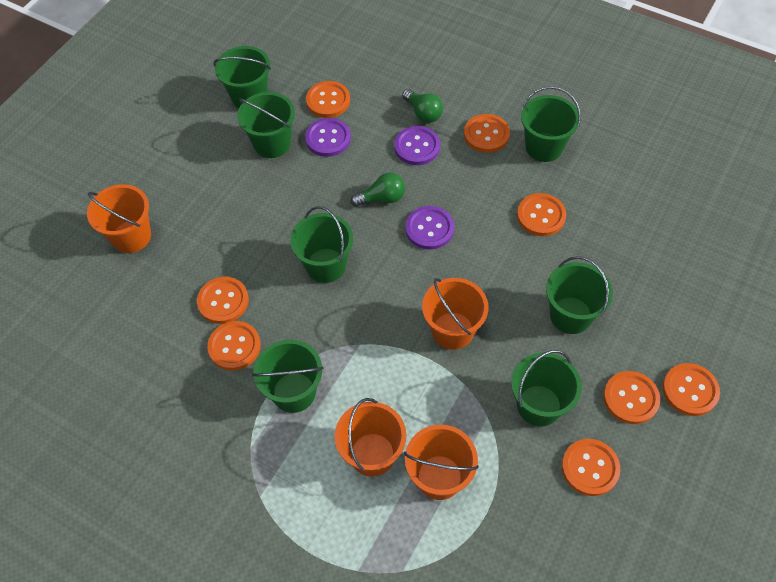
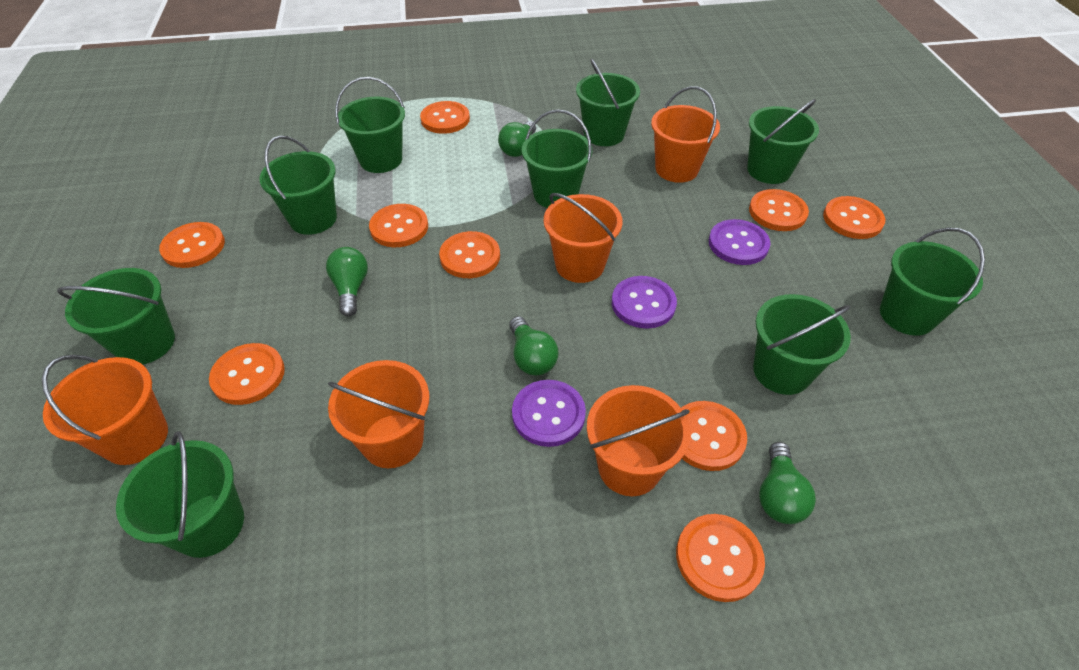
green bucket: [213,46,271,108] [237,92,295,158] [252,340,324,413] [290,206,353,283] [511,350,582,427] [521,86,581,162] [546,256,613,334] = 7 -> [57,268,175,365] [116,431,244,558] [259,135,337,235] [335,77,405,173] [522,109,592,208] [576,58,640,146] [747,99,819,184] [753,294,851,395] [880,227,985,336] = 9
green light bulb: [351,172,405,207] [402,89,443,123] = 2 -> [326,247,368,317] [498,121,536,157] [509,316,558,375] [759,442,816,524] = 4
orange bucket: [87,184,151,253] [335,398,406,477] [404,424,479,500] [422,278,488,350] = 4 -> [42,355,168,465] [328,360,429,468] [544,193,623,283] [587,385,690,496] [651,86,720,183] = 5
orange button: [197,277,249,324] [207,321,261,371] [306,81,350,118] [464,114,510,153] [517,193,566,236] [562,439,620,496] [604,371,660,424] [663,363,720,416] = 8 -> [159,222,225,268] [209,343,285,405] [369,204,428,247] [420,101,470,134] [439,231,500,278] [676,514,765,602] [681,401,747,471] [749,189,809,231] [823,196,886,239] = 9

